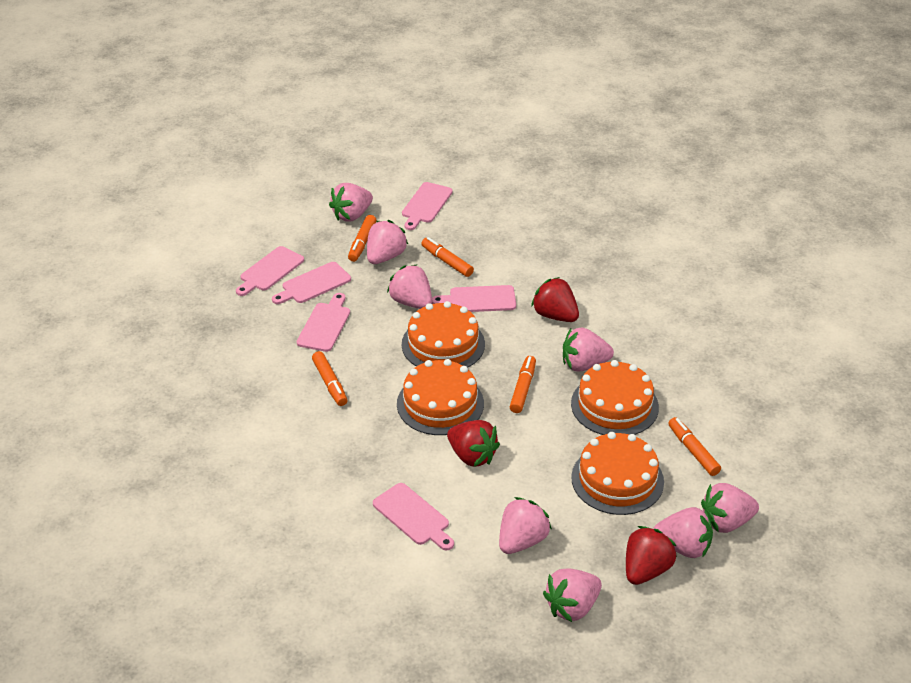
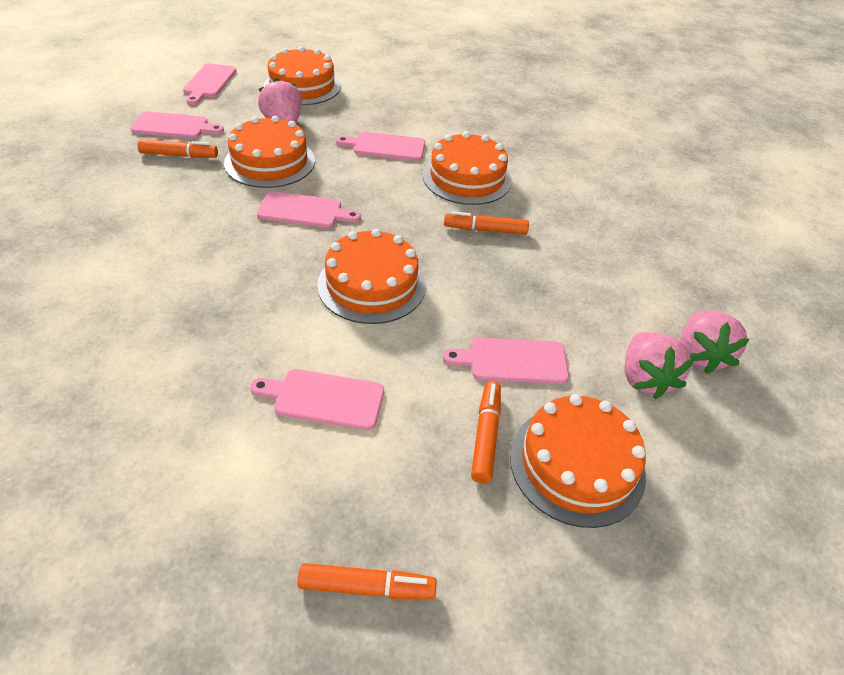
orange cake: [397,359,484,435] [402,301,485,368] [571,360,659,435] [571,432,664,515] = 4 -> [224,116,315,188] [263,46,341,105] [317,229,426,324] [423,131,512,205] [510,394,646,528] = 5
orange marker: [312,351,347,406] [348,215,377,262] [421,237,474,277] [510,356,536,413] [668,417,721,476] = 5 -> [137,139,218,158] [298,563,436,599] [444,211,529,235] [471,381,501,483] = 4
pink strawberry: [329,183,373,222] [367,220,408,264] [387,264,432,309] [499,497,552,554] [543,568,602,622] [563,327,614,372] [653,507,713,558] [701,483,759,533] = 8 -> [258,78,302,122] [624,332,694,399] [680,310,750,374] = 3
red strawberry: [447,420,500,467] [531,277,579,322] [626,526,677,585] = 3 -> none = 0

